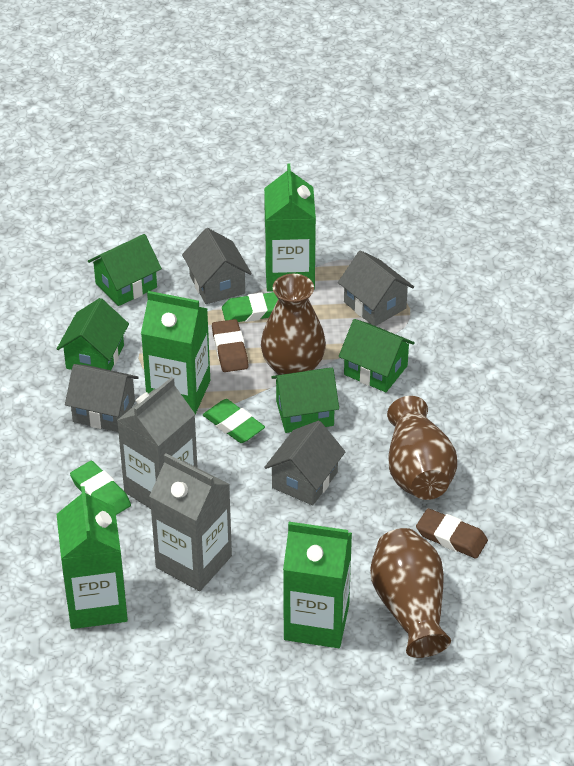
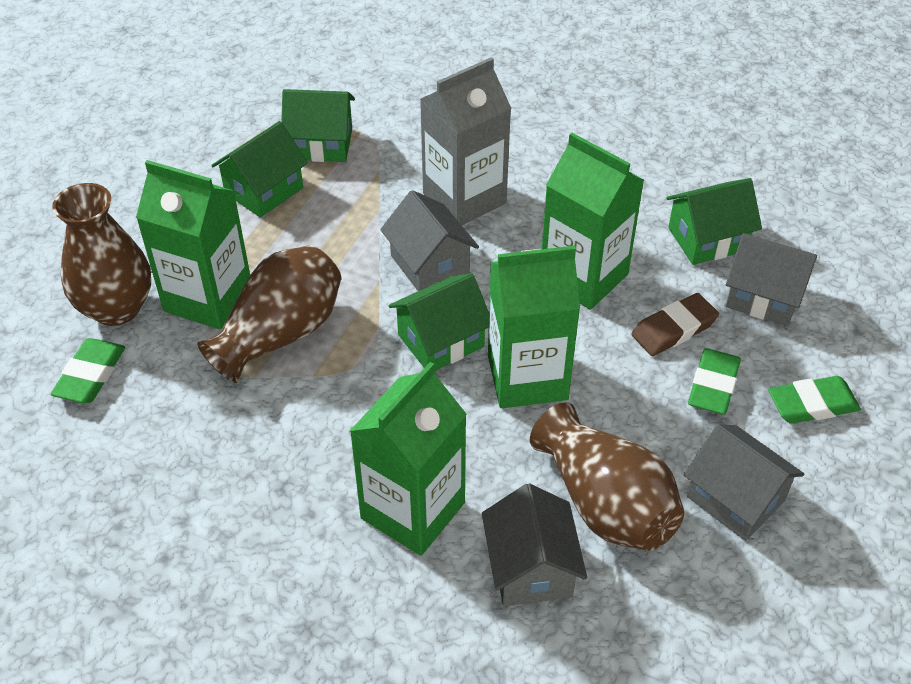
brown eraser: [212,319,249,372] [416,508,488,559] = 2 -> [631,293,719,356] = 1
grey carton: [117,377,198,509] [150,453,232,591] = 2 -> [420,57,512,225] = 1

